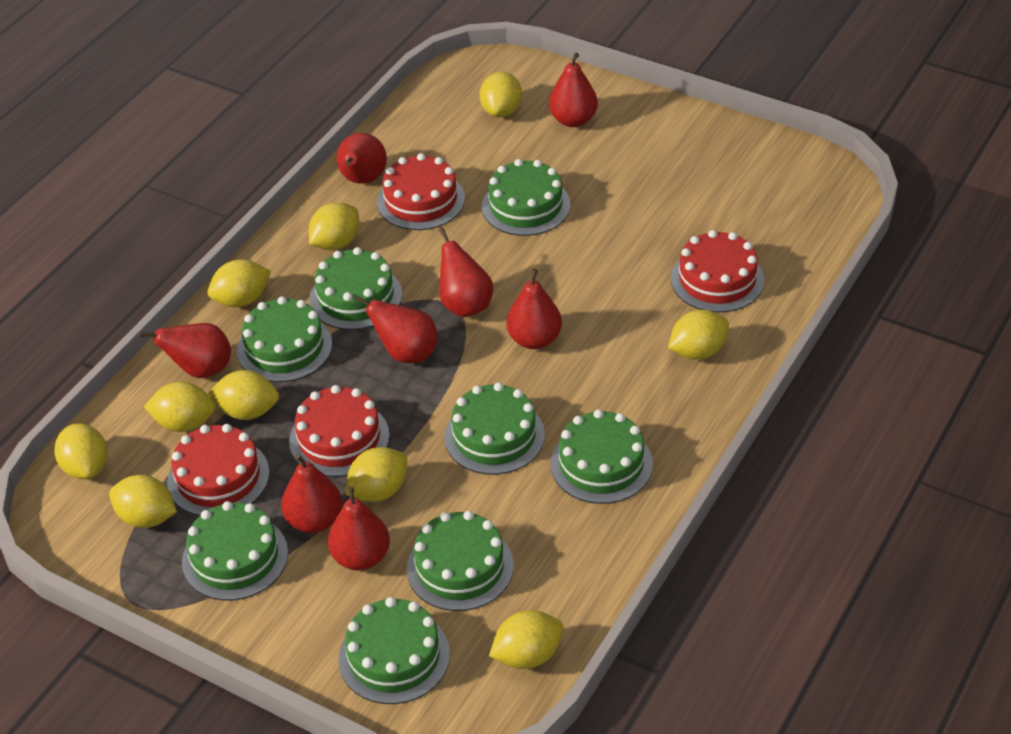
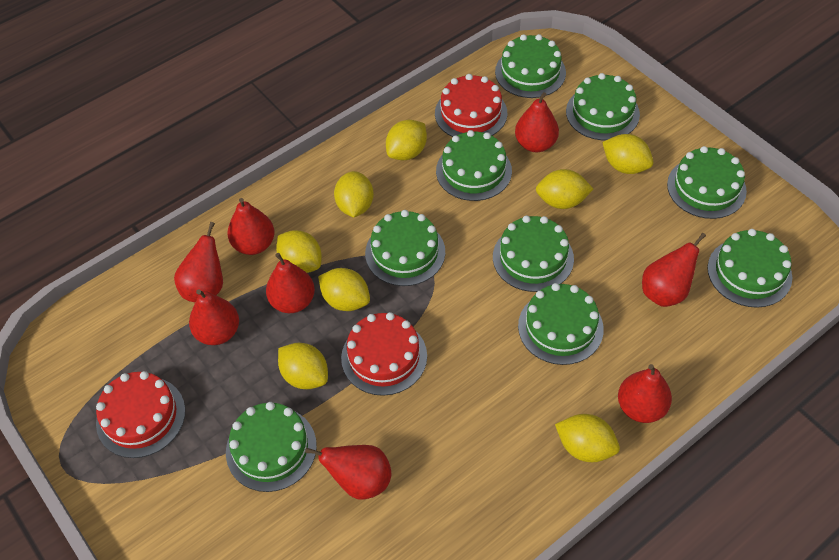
green cake: [182,501,288,601] [237,296,332,382] [309,247,402,330] [338,597,450,704] [407,511,514,611] [444,383,545,475] [482,159,570,236] [551,409,653,504] = 8 -> [226,402,317,492] [365,210,445,286] [436,130,512,201] [493,215,574,292] [495,34,566,98] [518,283,604,365] [566,73,640,140] [667,146,747,219] [708,229,792,308] = 9
red cake: [167,424,270,516] [289,385,390,477] [377,153,465,230] [671,230,765,312] = 4 -> [96,371,185,458] [341,312,427,396] [435,74,507,137] = 3
yellow lemon: [54,423,107,479] [109,475,177,528] [144,382,216,432] [208,260,271,307] [208,370,279,420] [309,202,359,250] [345,447,407,502] [480,72,522,117] [489,610,563,669] [668,310,729,360] = 10 -> [276,230,322,273] [278,343,328,389] [318,268,370,311] [334,171,374,218] [386,120,427,160] [536,169,593,209] [555,414,620,462] [602,134,653,174] = 8

